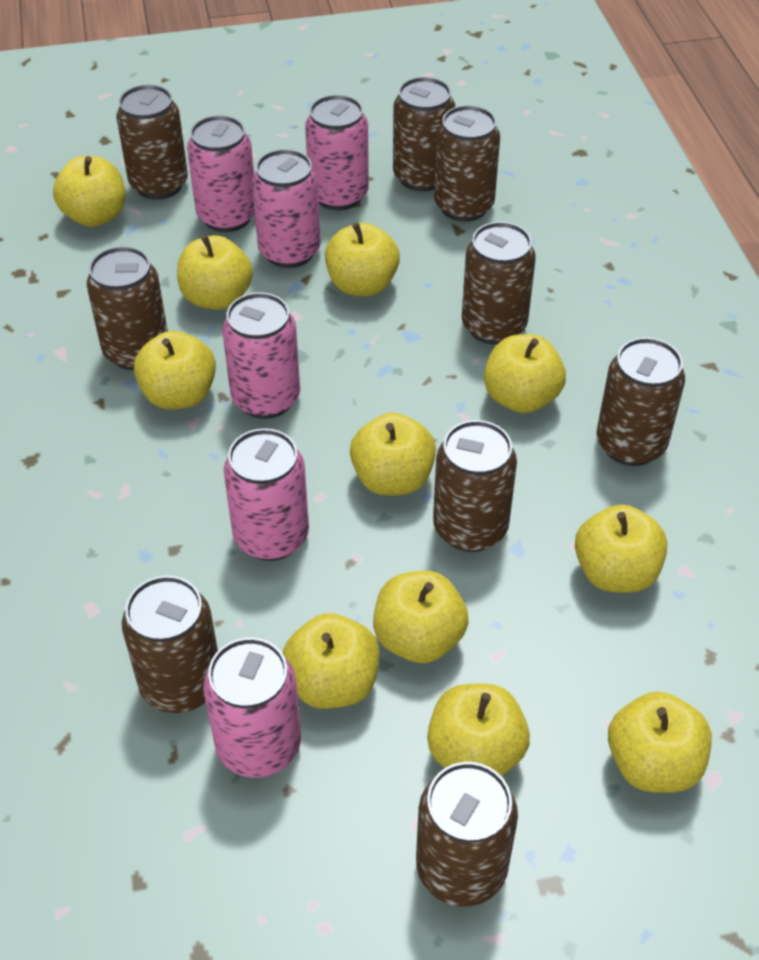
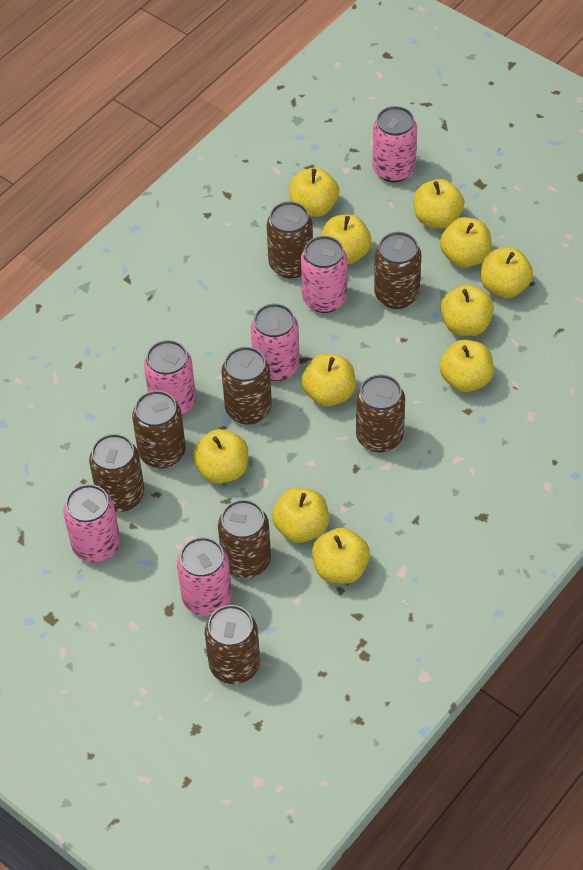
brown can: [87,246,168,370] [116,84,188,200] [122,575,218,713] [393,77,455,191] [416,762,518,907] [433,420,517,552] [434,105,500,222] [462,222,536,345] [597,337,685,466] = 9 -> [89,434,145,512] [132,391,186,469] [205,605,260,684] [218,500,271,578] [221,347,272,425] [267,201,313,278] [356,374,405,453] [374,232,421,309] = 8

